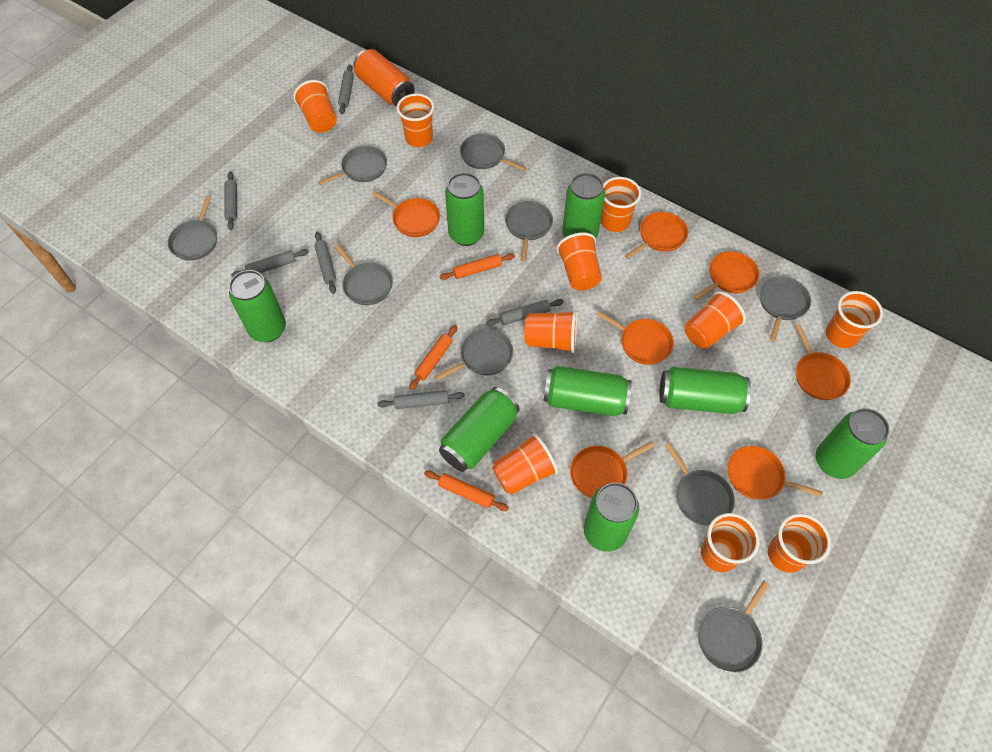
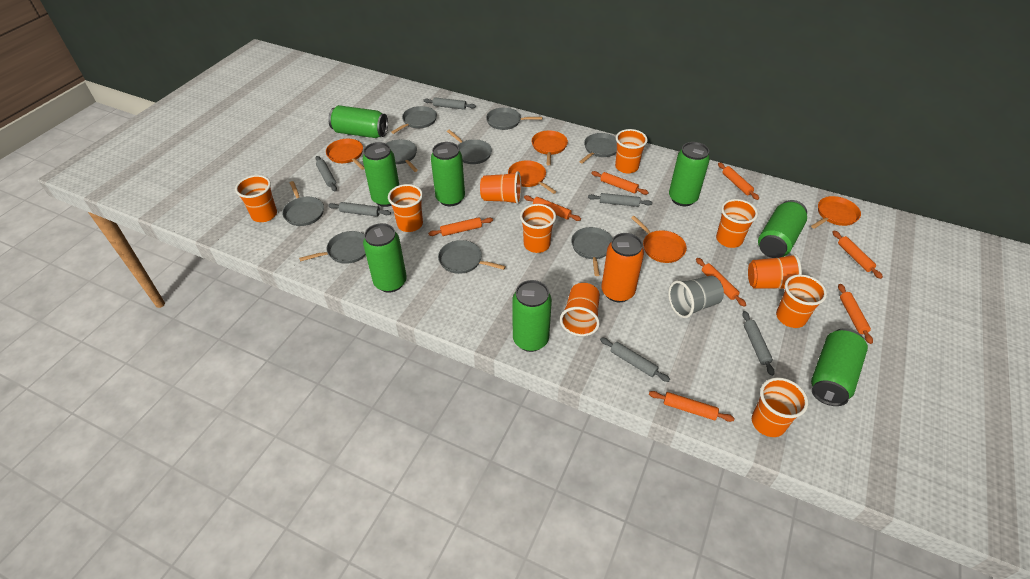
grey cup: none = 0 -> [668,276,724,318] = 1
orange pan: [372,191,440,237] [570,441,655,498] [596,310,674,365] [625,212,688,259] [693,251,760,300] [727,446,823,500] [795,324,851,400] = 7 -> [326,139,364,170] [508,160,556,194] [531,130,568,166] [631,216,687,263] [811,196,861,229] = 5
orange rolling pin: [409,325,457,390] [424,471,509,511] [440,253,515,280] = 3 -> [428,217,493,236] [524,195,581,221] [591,171,649,195] [649,391,735,422] [696,258,746,307] [718,162,759,200] [832,231,883,279] [838,284,873,344] = 8

